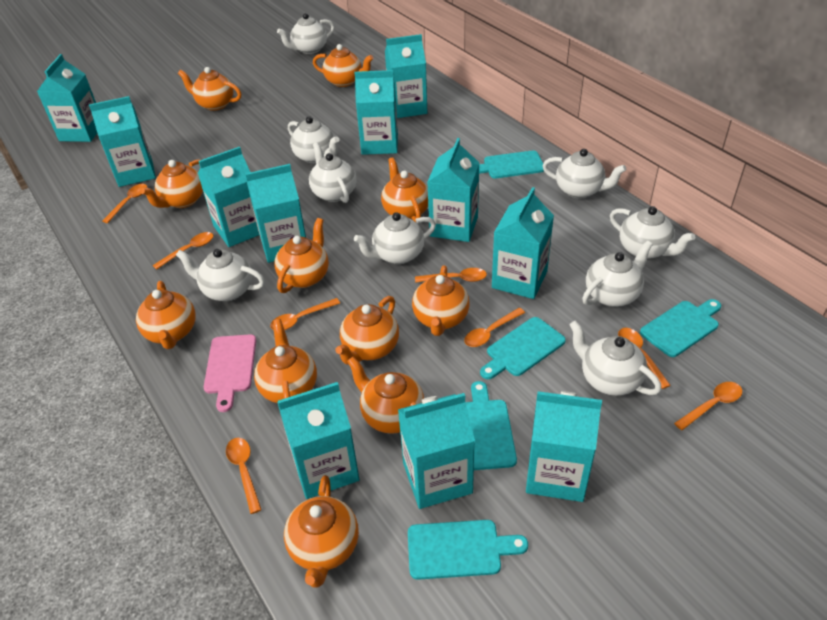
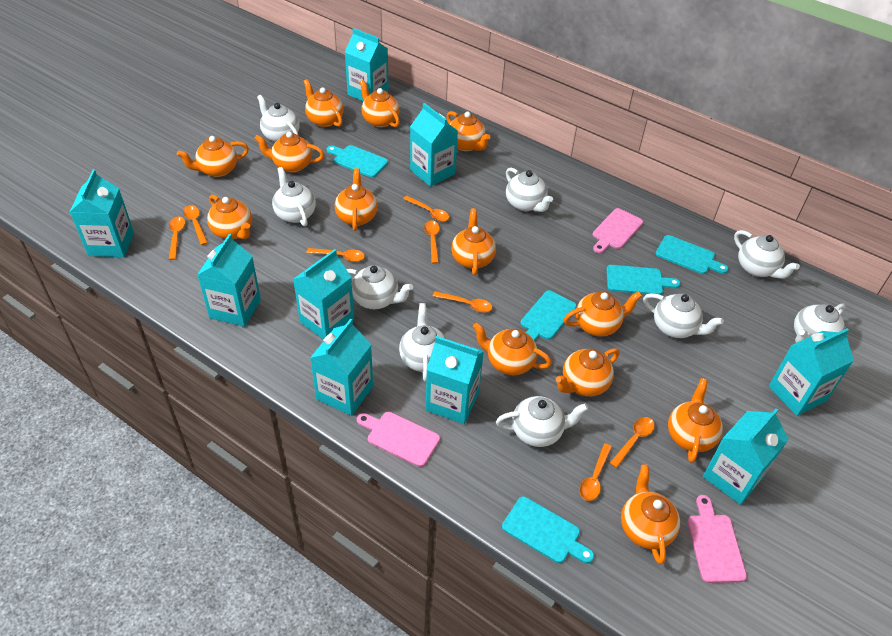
orange teapot: [136,281,196,349] [141,159,203,208] [178,67,241,111] [254,319,317,403] [274,218,329,293] [284,475,359,587] [313,44,373,87] [335,296,399,365] [347,357,424,434] [381,157,428,222] [412,265,470,336] = 11 -> [177,136,249,177] [207,195,252,239] [254,132,324,173] [303,79,344,127] [335,168,378,231] [360,80,400,128] [446,111,490,152] [451,209,496,275] [473,323,552,375] [556,348,620,397] [564,291,642,336] [621,464,680,565] [668,378,723,463] = 13
pink cutting board: [204,334,256,412] = 1 -> [357,412,440,467] [592,208,643,253] [687,495,747,583] = 3
turquoise carton: [37,54,97,142] [89,96,156,187] [198,147,259,247] [246,164,306,263] [277,382,360,499] [355,70,398,155] [385,34,427,118] [398,393,475,509] [428,138,479,242] [492,187,554,299] [526,391,602,502] = 11 -> [70,169,134,257] [197,234,261,327] [293,249,354,340] [310,319,373,416] [345,28,389,102] [410,103,458,187] [426,336,484,424] [703,408,789,505] [769,328,854,416] = 9

